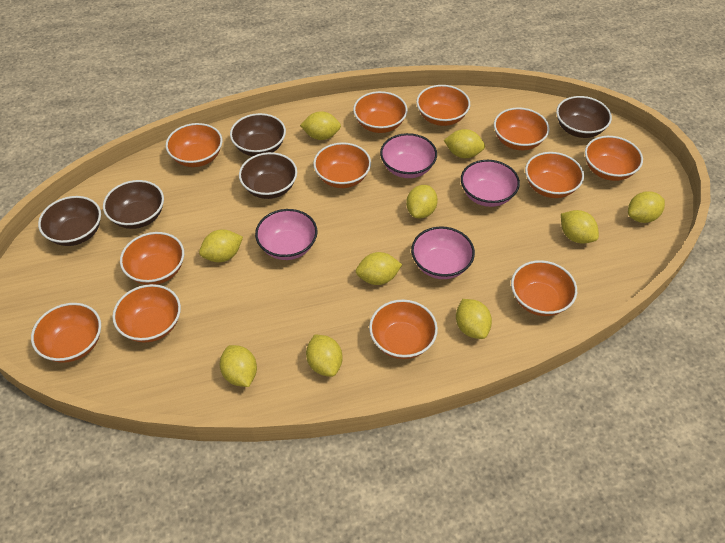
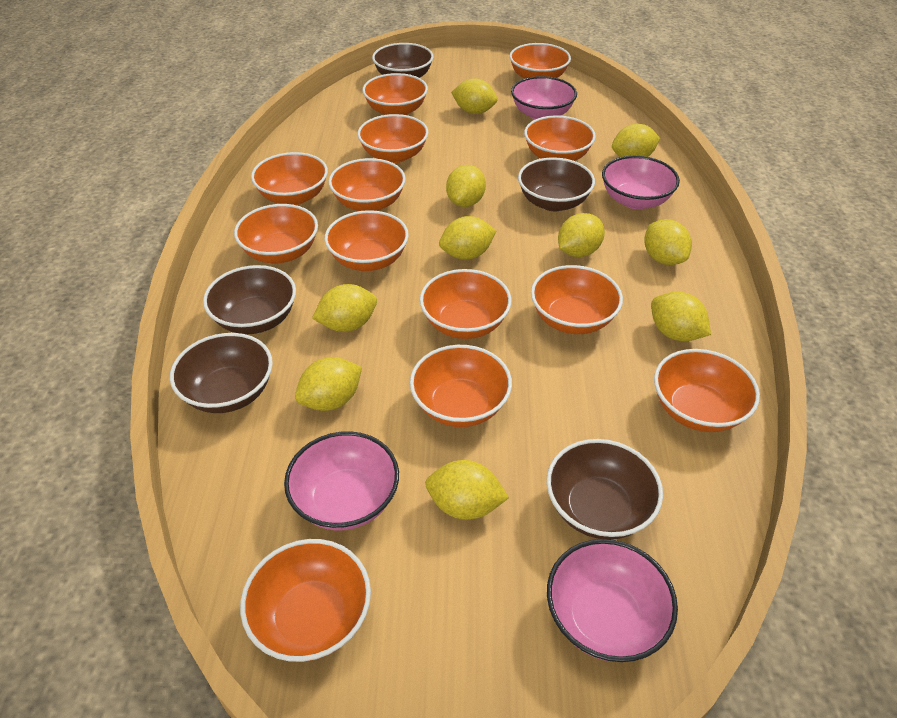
orange bowl: [31,303,101,363] [112,284,181,343] [120,232,184,285] [166,123,222,167] [313,142,371,188] [353,91,408,133] [369,300,438,359] [416,85,470,126] [494,107,550,150] [511,260,577,316] [525,152,584,198] [585,136,643,181] = 12 -> [234,204,318,263] [240,539,371,662] [251,152,328,205] [324,210,409,271] [329,158,406,211] [358,114,428,163] [362,73,428,115] [410,345,512,427] [420,269,512,339] [509,43,571,79] [524,115,596,161] [531,265,623,334] [654,349,760,432] = 13

